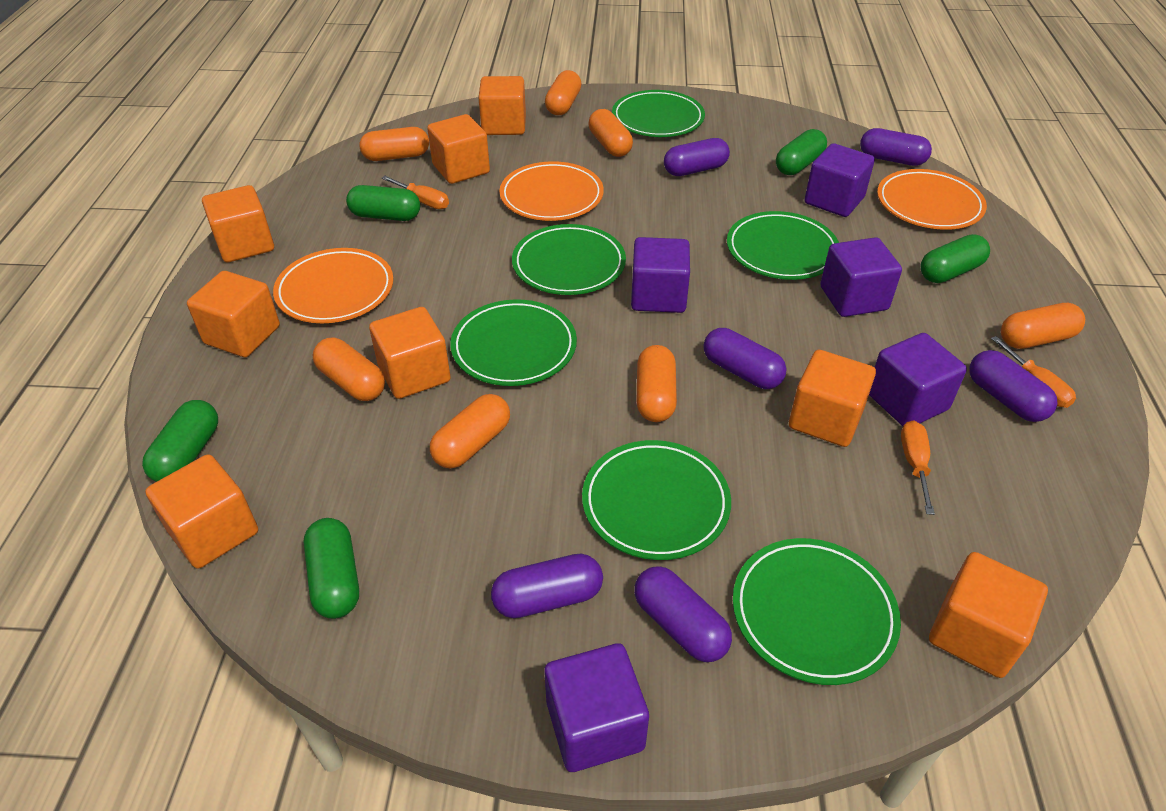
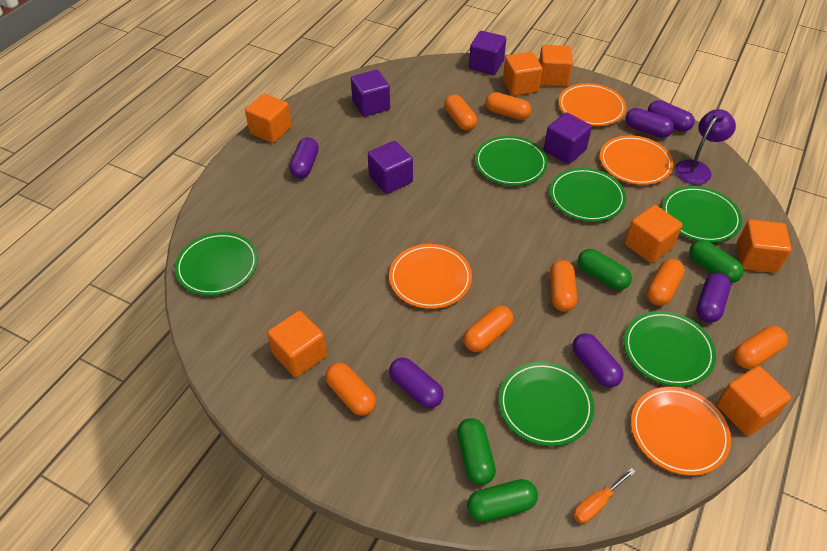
green capsule: [142,400,218,482] [303,518,359,619] [346,185,420,221] [776,129,827,175] [920,234,990,283] = 5 -> [457,418,496,485] [467,479,538,522] [578,249,632,290] [689,240,744,283] = 4
orange cube: [145,454,258,569] [187,271,280,357] [202,185,274,262] [369,307,451,399] [427,114,490,184] [479,76,526,135] [789,350,876,447] [929,552,1048,678] = 8 -> [245,94,292,143] [267,311,327,377] [503,52,543,96] [539,45,573,87] [625,205,683,263] [717,366,791,436] [737,220,792,273] = 7
orange plate: [273,248,393,323] [499,161,604,221] [877,169,987,230] = 3 -> [389,244,472,309] [558,83,626,126] [600,135,674,185] [631,387,731,476] = 4
orange screwdriver: [381,176,449,209] [901,420,935,515] [991,336,1076,408] = 3 -> [573,468,636,524] = 1
purple cube: [544,643,649,772] [631,237,690,313] [804,143,875,217] [820,237,902,317] [869,333,967,426] = 5 -> [351,70,390,117] [368,141,413,194] [469,31,506,75] [544,112,592,164] = 4
purple lamp: none = 0 -> [675,109,736,185] = 1

